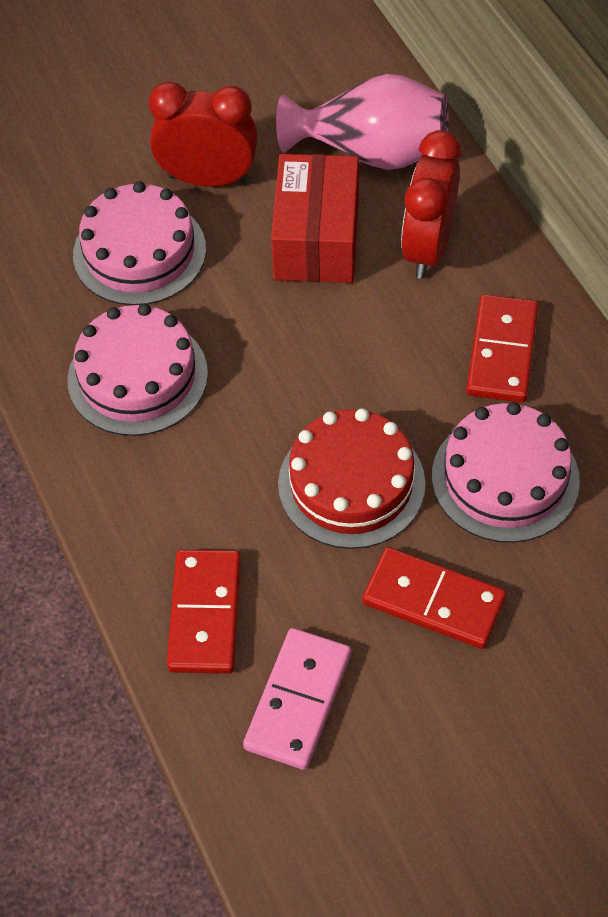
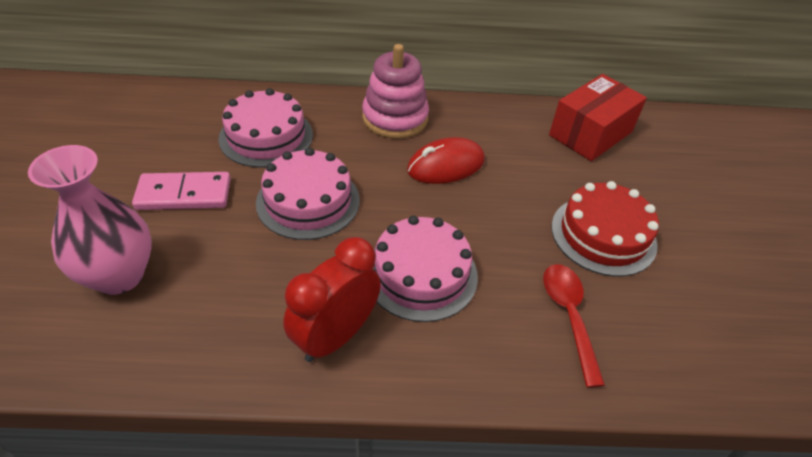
pink stacking toy: none = 0 -> [362,44,429,139] = 1
red clock: [149,82,258,186] [401,130,461,279] = 2 -> [283,237,381,362] = 1
red domino: [167,549,241,674] [362,547,507,649] [466,294,539,403] = 3 -> none = 0
red mouse: none = 0 -> [407,137,485,184] = 1
red spoon: none = 0 -> [543,264,605,388] = 1

